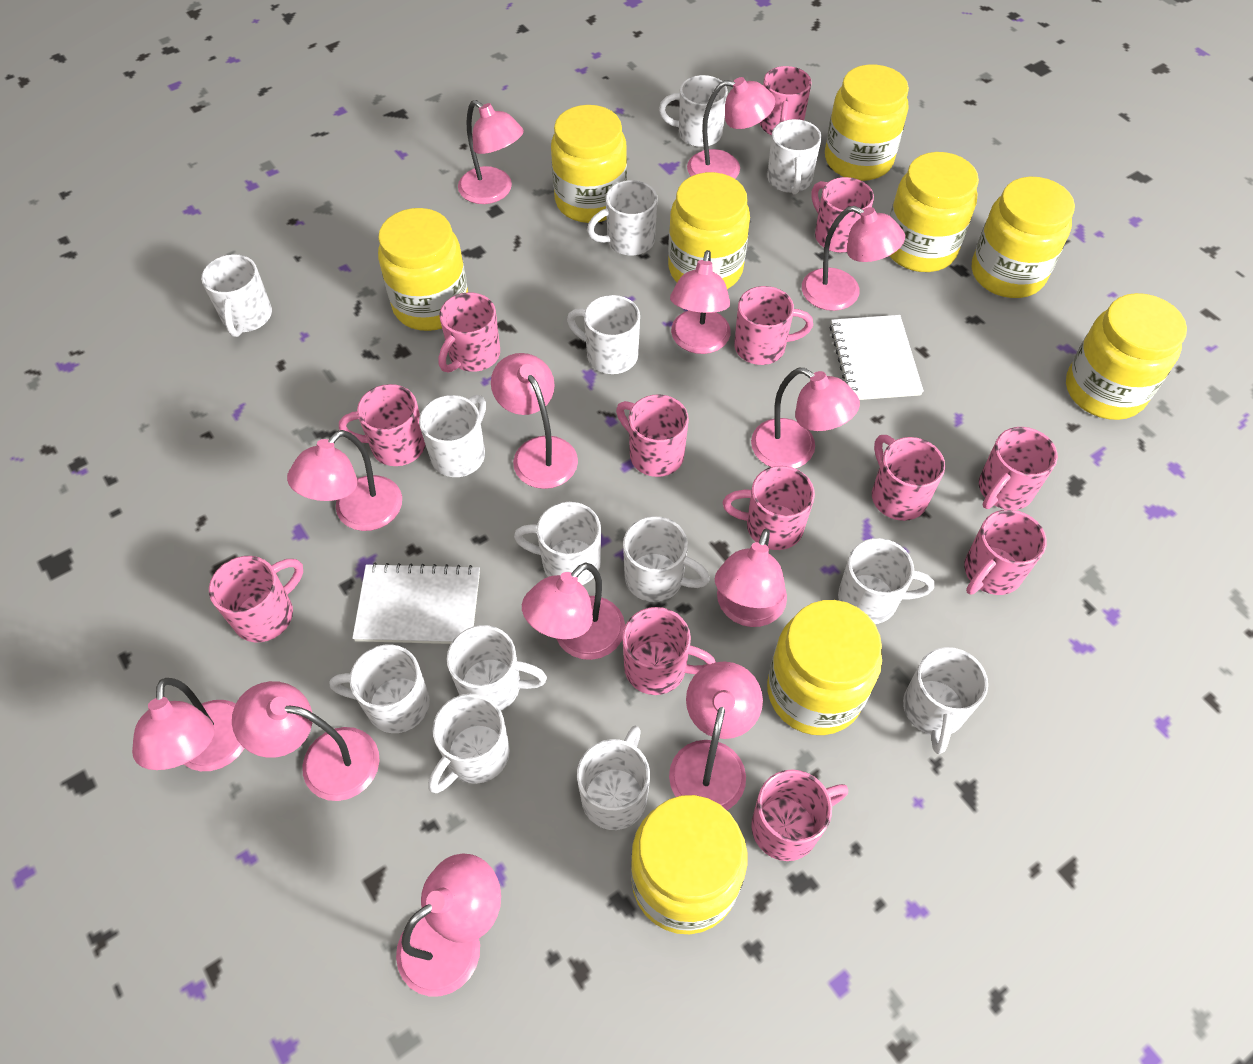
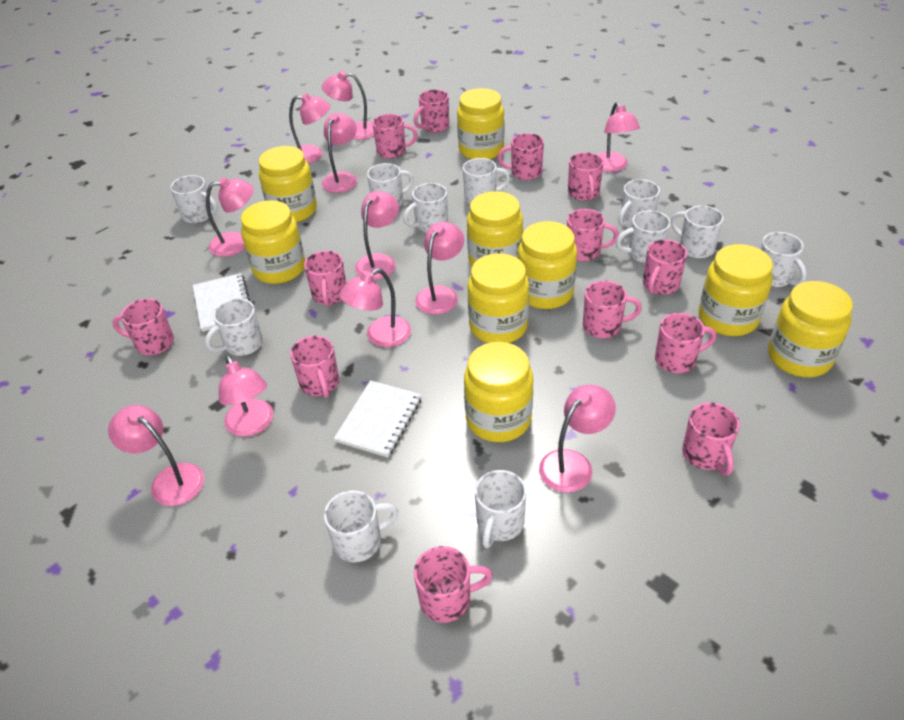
pink lamp: [132,678,245,771] [232,681,379,801] [287,430,402,531] [396,853,501,997] [458,100,524,204] [491,353,578,489] [522,562,625,660] [669,661,763,810] [670,250,731,354] [687,77,775,179] [715,529,787,627] [751,368,860,469] [802,206,905,311] = 13 -> [108,405,205,506] [206,177,254,257] [219,355,273,437] [289,93,331,163] [322,71,374,140] [322,113,357,193] [339,269,411,347] [355,191,399,280] [415,222,464,315] [539,385,616,493] [597,102,640,172] = 11
white mug: [201,254,272,337] [330,644,430,733] [419,395,486,477] [428,694,510,793] [447,625,547,710] [514,502,601,585] [567,295,640,374] [577,726,650,830] [587,180,657,256] [623,516,710,602] [659,75,728,147] [767,119,821,195] [838,538,934,624] [903,647,988,754] = 14 -> [170,175,218,224] [205,298,263,356] [324,490,398,562] [367,163,414,207] [403,183,448,232] [463,158,510,204] [475,470,527,548] [616,210,671,263] [618,179,660,228] [671,205,724,259] [760,232,807,287] = 11

